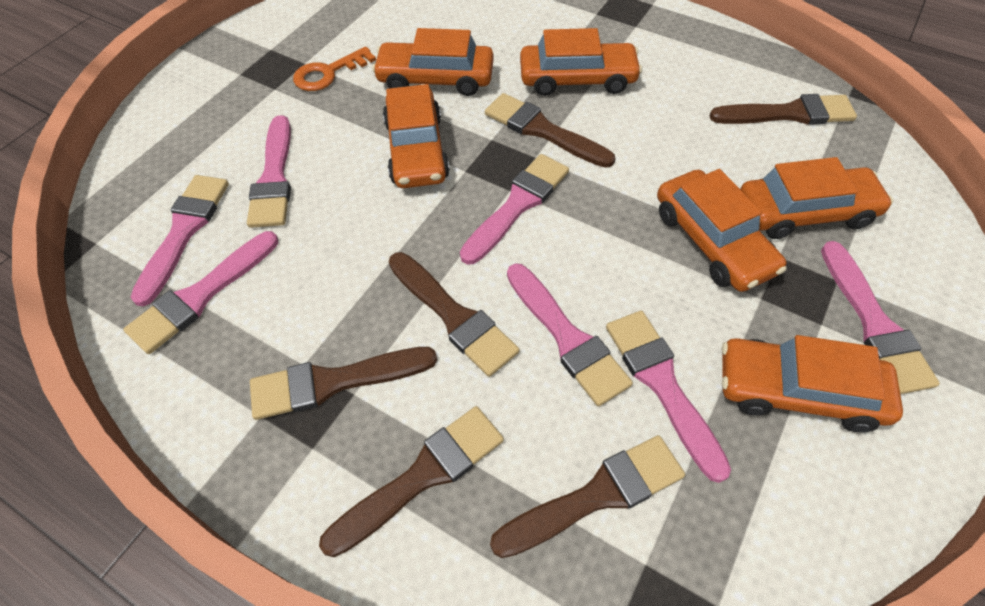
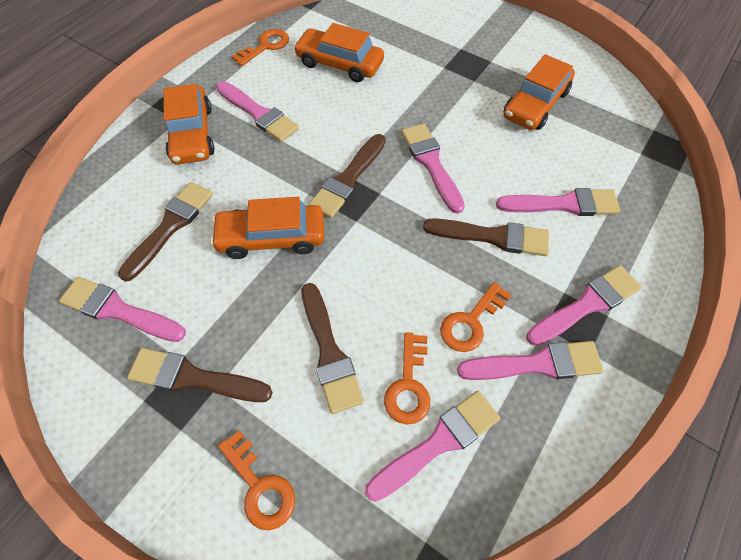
brown brush: [250,347,437,420] [319,406,504,557] [389,252,520,377] [485,93,615,168] [490,435,685,558] [709,94,857,125] = 6 -> [118,182,213,282] [127,348,273,402] [302,283,364,414] [309,134,386,218] [423,218,549,256] = 5
orange car: [372,28,494,96] [383,84,450,188] [520,28,642,96] [657,169,787,292] [722,335,903,432] [740,157,893,239] = 6 -> [163,84,215,164] [210,197,324,259] [293,23,384,82] [504,54,575,130] = 4
orange key: [293,47,376,91] = 1 -> [218,430,295,530] [231,29,289,66] [384,333,430,425] [440,282,511,352] = 4

